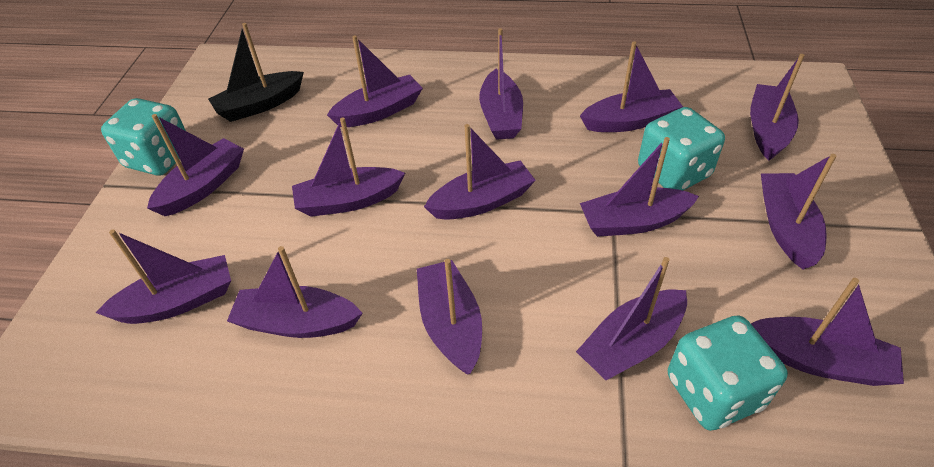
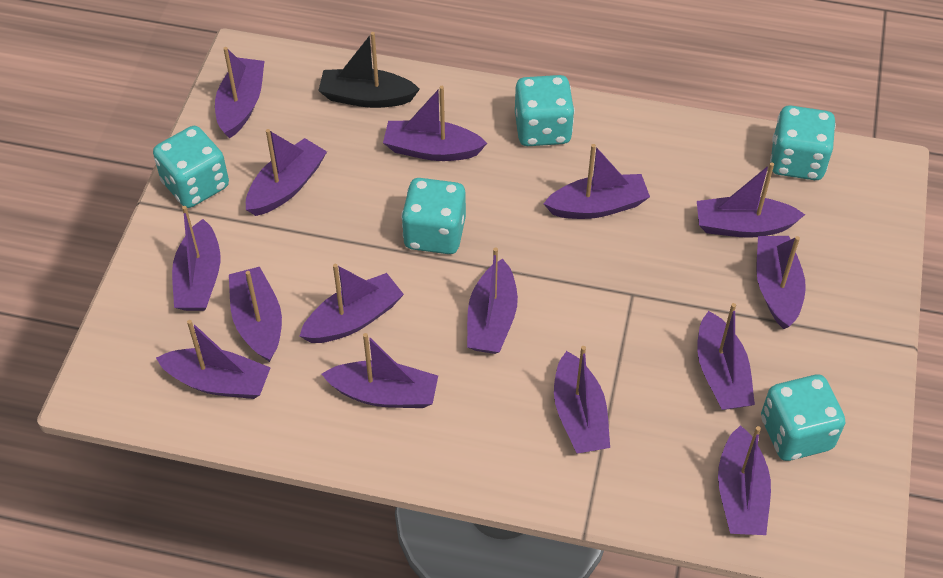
purple boat: [96,229,231,324] [147,114,244,216] [227,246,363,338] [292,117,405,217] [327,35,423,127] [417,259,482,375] [424,124,536,220] [479,28,523,140] [576,257,687,380] [580,41,683,132] [580,137,699,237] [750,54,805,161] [751,278,904,386] [761,154,836,270] = 14 -> [156,320,271,399] [172,206,220,311] [215,47,264,138] [229,267,282,362] [246,129,327,216] [300,264,404,343] [322,333,438,408] [383,86,487,161] [467,247,518,354] [543,144,650,219] [554,346,610,453] [697,162,805,238] [697,303,755,410] [718,425,771,535] [756,236,806,329] = 15
turquoise dice: [101,98,186,176] [638,107,725,190] [668,316,788,431] = 3 -> [153,126,229,208] [401,178,466,254] [515,75,575,146] [761,375,845,461] [770,105,836,180] = 5

